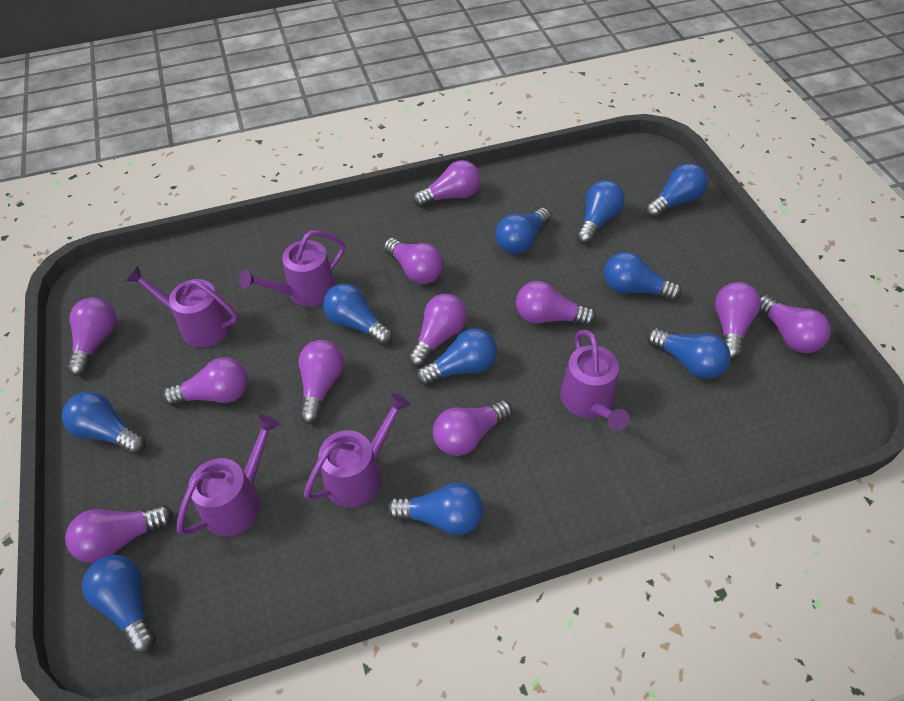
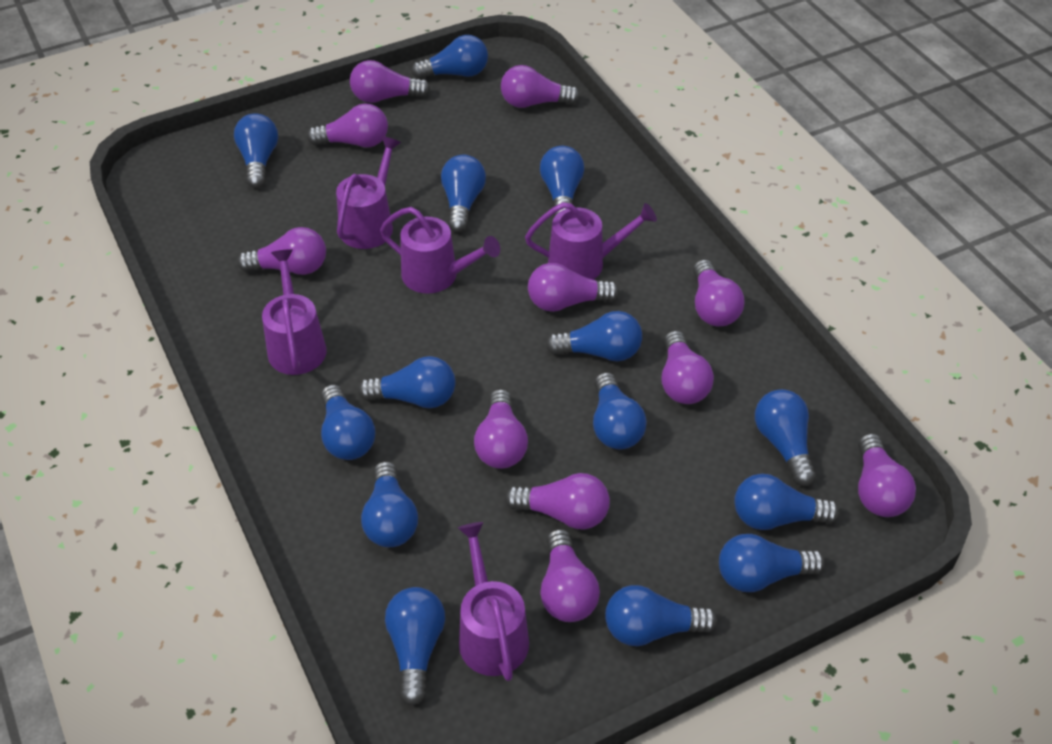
blue light bulb: [62,392,146,454] [82,555,156,653] [323,284,393,345] [387,483,483,535] [416,328,497,386] [496,208,551,254] [576,180,625,244] [604,252,682,301] [645,163,708,218] [647,328,731,379] = 10 -> [234,113,278,188] [321,384,375,460] [358,356,456,408] [361,461,418,547] [385,587,445,706] [411,35,488,79] [441,155,486,233] [540,146,584,217] [546,311,642,361] [593,372,647,450] [605,585,718,646] [719,534,825,592] [734,474,839,530] [755,389,816,486] = 14

